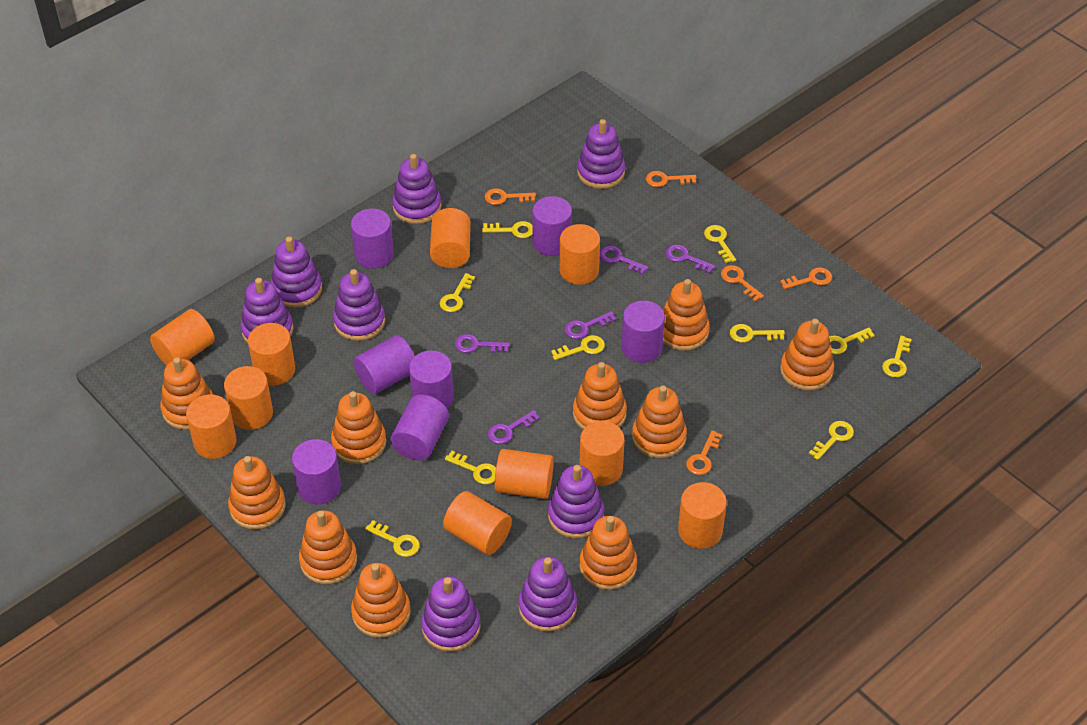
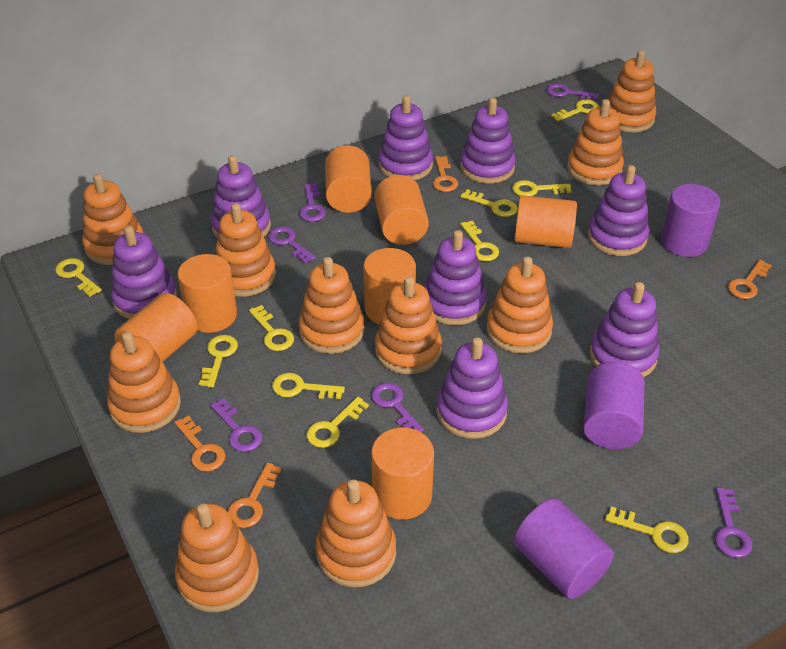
orange cylinder: [150,309,215,365] [186,394,237,459] [224,366,273,430] [248,323,295,386] [430,208,471,268] [443,491,512,555] [495,449,554,499] [560,224,600,285] [579,421,625,486] [678,482,727,549] = 10 -> [115,293,197,362] [178,254,237,333] [325,145,372,213] [364,248,416,324] [371,427,434,520] [374,175,429,245] [514,195,577,248] = 7
orange key: [485,188,536,205] [646,171,696,187] [686,430,723,475] [721,265,764,301] [780,268,832,289] = 5 -> [174,415,225,472] [227,463,282,528] [433,156,458,192] [728,260,772,299] = 4
purple cylinder: [292,439,341,505] [351,209,394,269] [354,335,415,394] [390,395,449,460] [409,350,454,409] [532,196,572,256] [621,300,665,363] = 7 -> [514,499,614,599] [583,362,645,449] [661,184,721,257] = 3
purple key: [455,334,510,353] [488,410,540,444] [565,311,616,339] [600,246,648,275] [666,244,715,274] = 5 -> [210,398,262,452] [268,226,316,263] [299,184,326,222] [371,382,424,432] [546,83,599,101] [715,488,752,558] = 6

